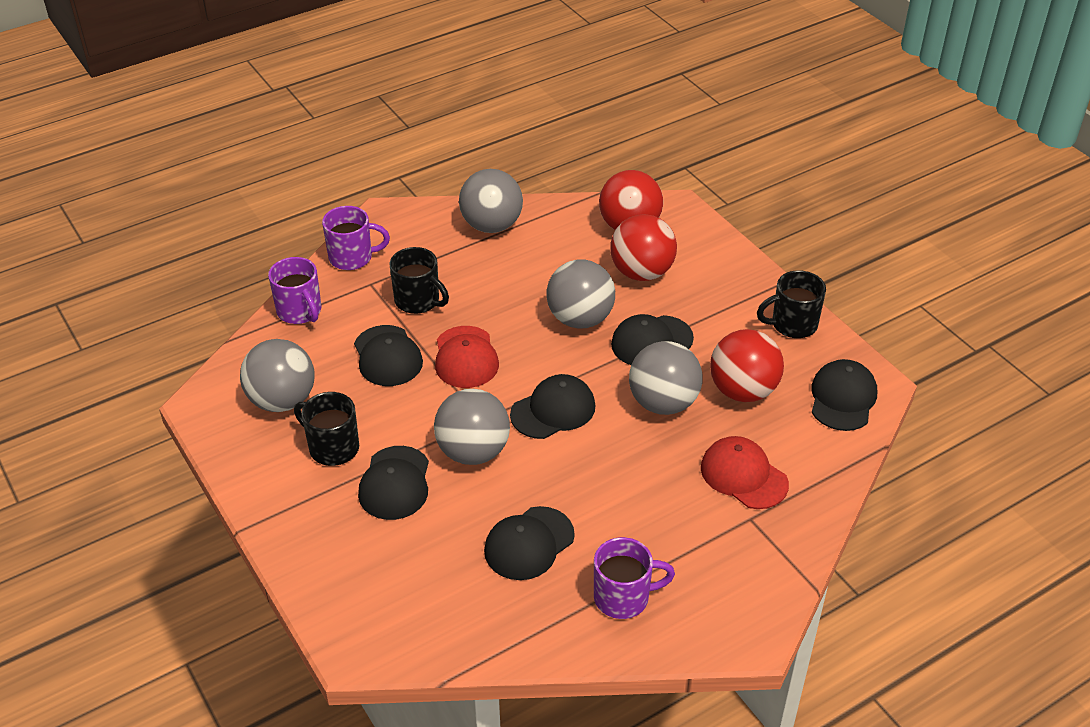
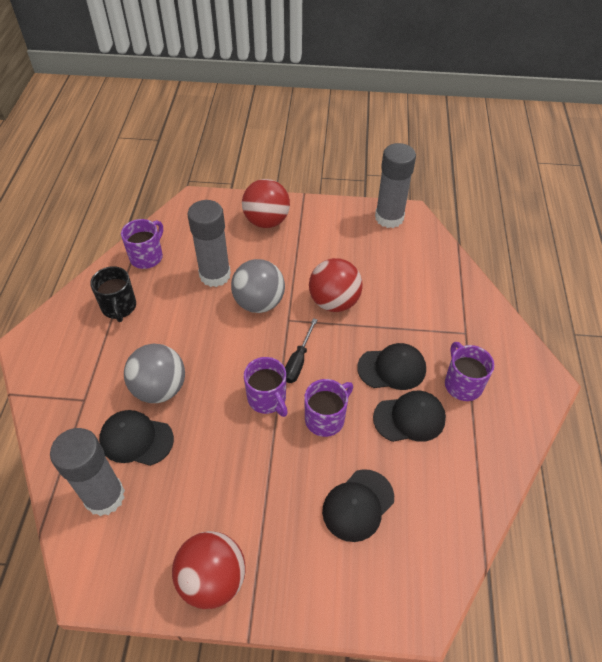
black cap: [354,325,423,386] [358,446,429,520] [484,506,575,580] [510,374,595,439] [611,314,694,365] [811,359,877,431] = 6 -> [99,410,174,466] [322,469,394,542] [357,343,426,390] [373,391,446,442] = 4
black mug: [294,392,359,466] [389,247,449,314] [757,270,826,338] = 3 -> [90,266,136,322] = 1
black screwdriver: none = 0 -> [285,318,317,383] = 1
grey ball: [240,339,315,412] [434,389,510,465] [459,169,523,233] [547,259,615,328] [629,341,703,415] = 5 -> [124,344,185,403] [231,259,285,313] = 2
grey glue stick: none = 0 -> [50,428,125,516] [187,200,231,287] [375,143,416,228] = 3
purple mug: [268,257,322,324] [322,206,390,270] [594,537,675,619] = 3 -> [121,219,163,269] [244,357,288,417] [304,379,353,437] [445,342,494,401] = 4
red cap: [435,326,499,388] [701,436,789,509] = 2 -> none = 0

